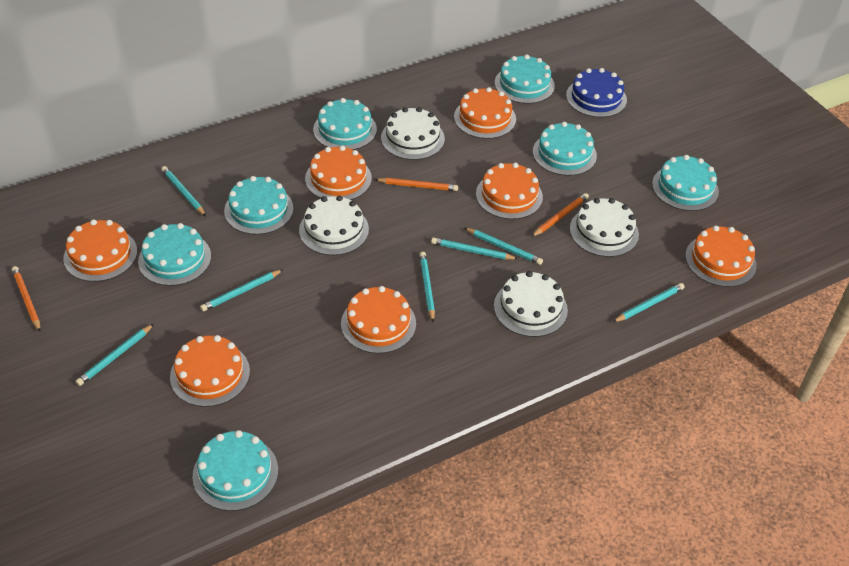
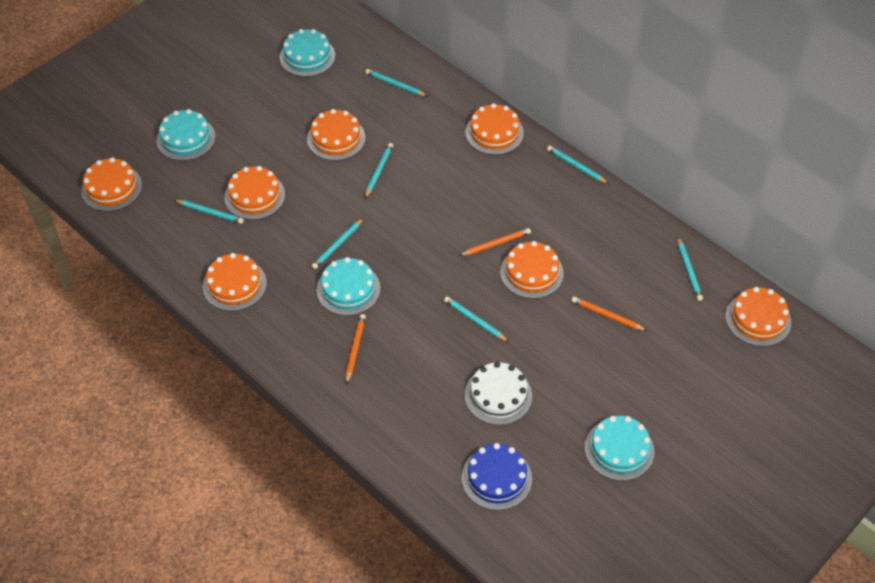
turquoise cake: [138,223,211,286] [193,430,278,511] [224,176,293,235] [313,98,377,150] [495,55,555,104] [533,122,597,176] [652,155,719,211] = 7 -> [156,109,215,161] [280,29,335,77] [317,257,380,316] [585,416,655,481] = 4
white cake: [299,195,369,255] [381,107,445,160] [494,271,568,337] [570,198,639,257] = 4 -> [465,362,532,425] = 1

